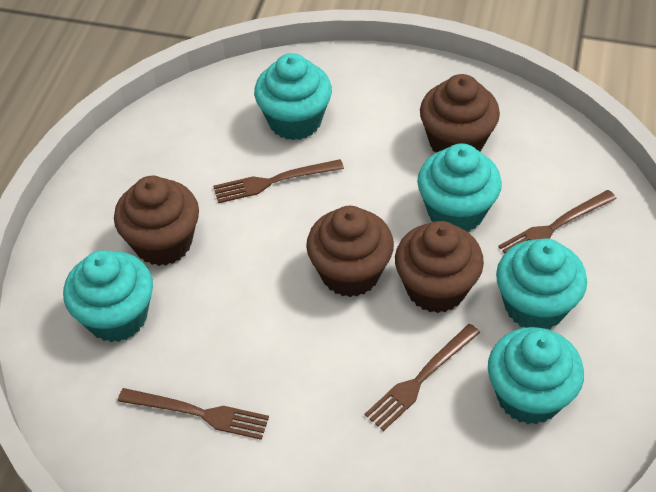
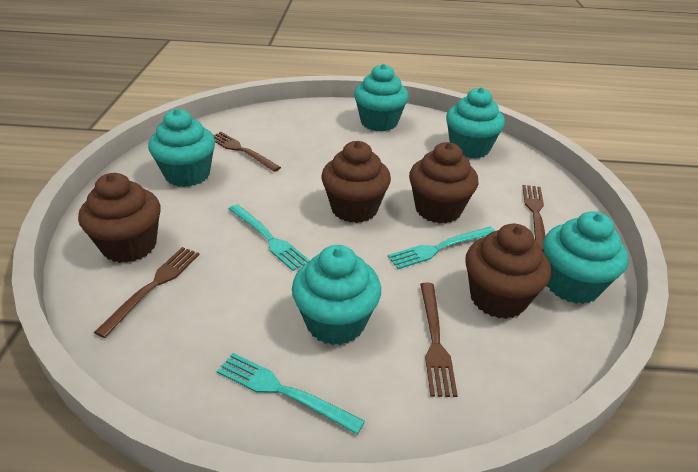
turquoise fork: none = 0 -> [217,353,365,434] [229,204,310,271] [388,227,495,269] = 3

